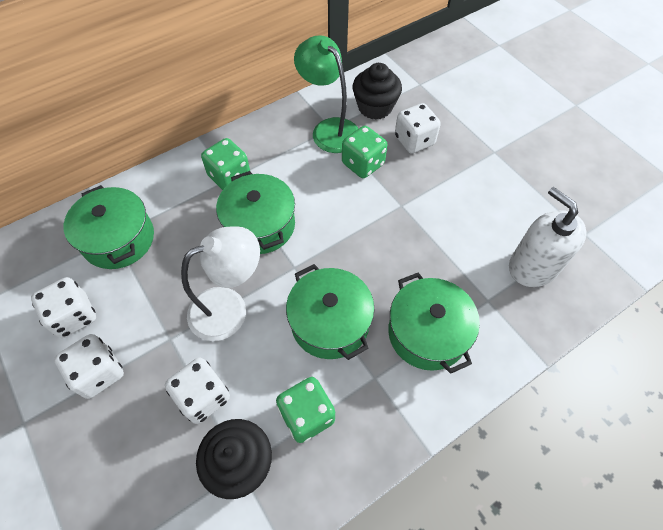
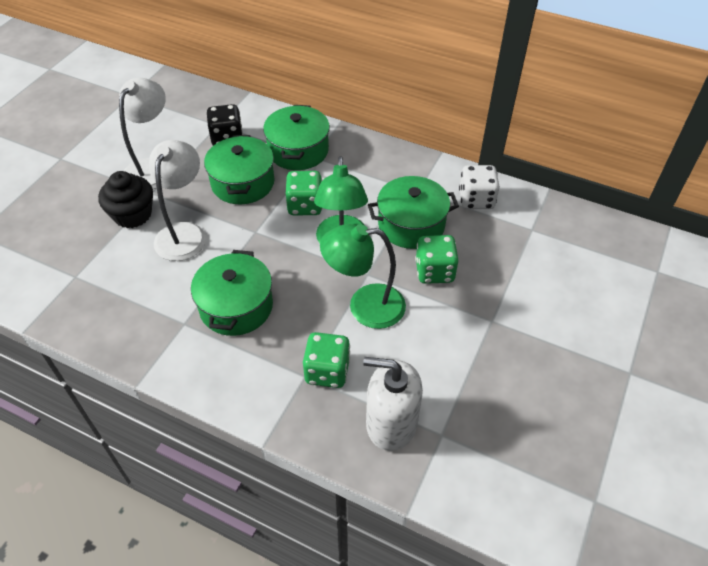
black cupcake: [196,419,272,499] [353,63,402,120] = 2 -> [98,171,153,228] = 1
black dice: none = 0 -> [207,104,243,146] = 1
green lamp: [294,35,358,153] = 1 -> [314,156,368,243] [320,224,406,329] = 2
white dice: [31,277,96,338] [54,334,124,399] [165,358,230,424] [395,103,441,154] = 4 -> [459,165,500,209] = 1
white lamp: [181,226,260,341] = 1 -> [119,78,166,189] [149,140,206,261] = 2

